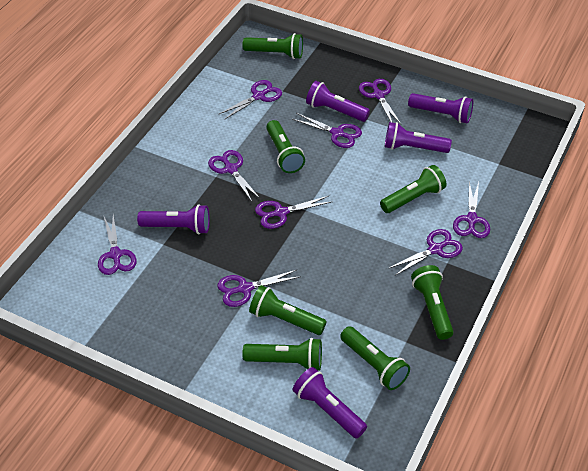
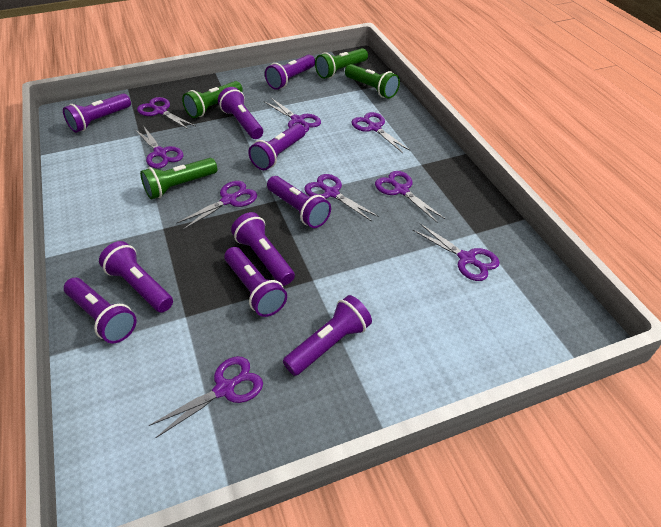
green flashlight: [242,33,303,59] [242,338,322,370] [249,285,327,335] [266,120,305,173] [340,326,410,390] [380,165,446,213] [411,265,454,340] = 7 -> [140,158,217,199] [182,81,243,118] [315,48,368,79] [345,64,400,99] = 4
purple flashlight: [137,204,210,235] [292,367,367,439] [306,81,370,122] [385,122,452,153] [408,93,473,124] = 5 -> [63,93,131,133] [64,278,137,343] [99,241,173,313] [218,87,263,139] [224,247,287,317] [231,212,295,286] [248,123,306,170] [265,55,315,90] [267,176,331,228] [283,295,372,376] = 10

